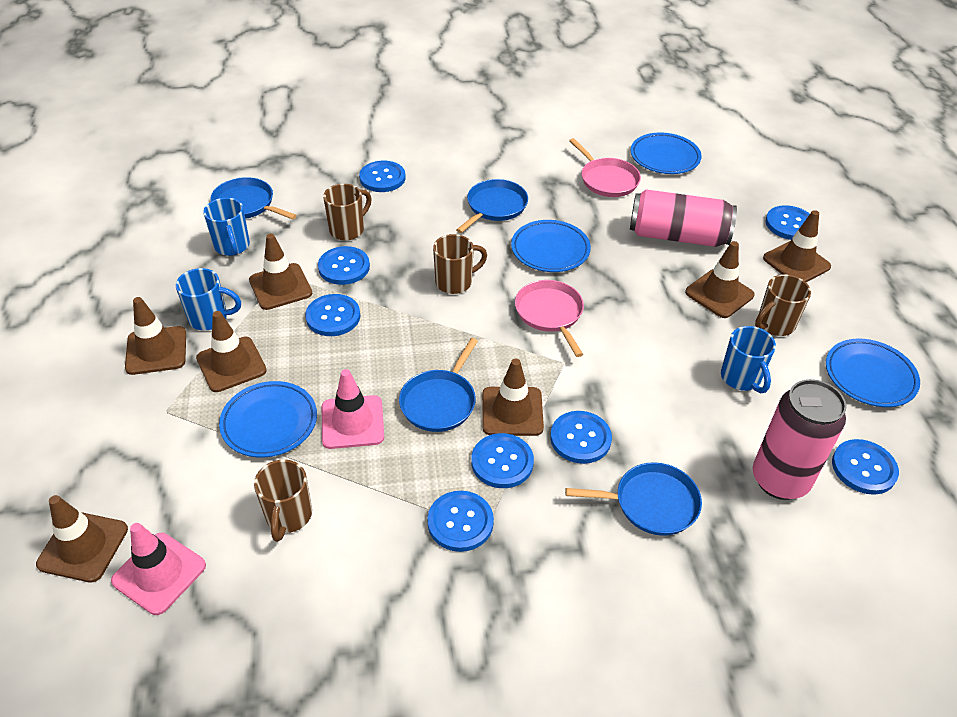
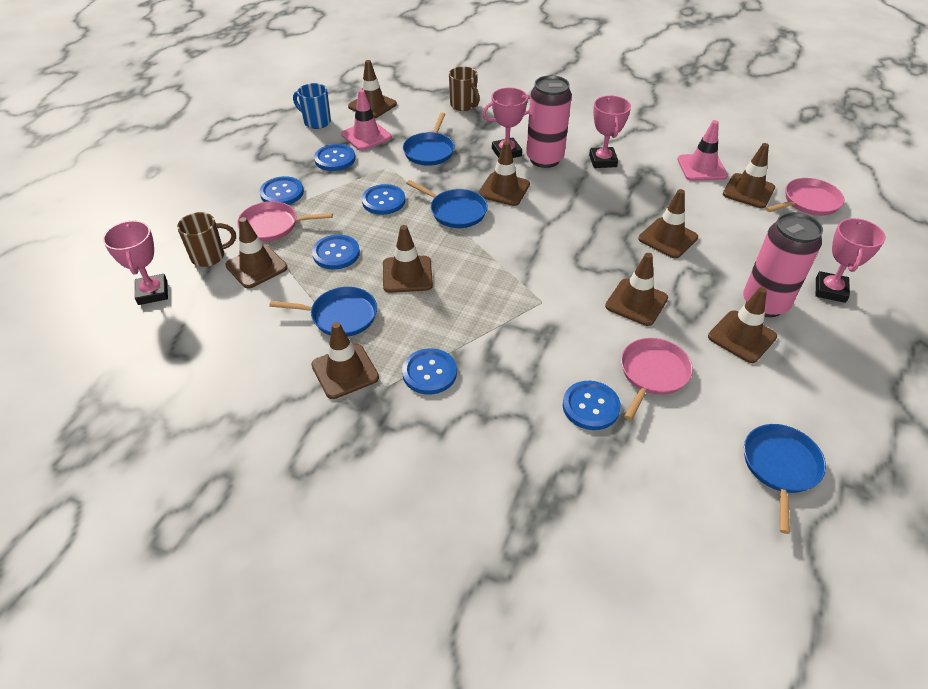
blue button: [305,294,360,336] [318,246,370,285] [359,161,406,192] [427,491,494,552] [471,433,534,488] [550,411,612,464] [765,205,810,240] [832,439,899,495] = 8 -> [260,176,304,205] [312,234,360,269] [314,144,355,171] [362,184,405,215] [402,348,457,394] [563,381,621,430] = 6
blue mug: [176,268,241,330] [203,198,250,256] [721,326,776,393] = 3 -> [293,83,331,129] = 1
blue plate: [219,381,317,457] [511,220,591,272] [630,132,702,174] [826,339,920,407] = 4 -> none = 0
brown mug: [254,460,312,542] [323,184,371,241] [433,234,487,294] [755,274,811,336] = 4 -> [177,212,236,267] [449,66,480,111] = 2
brown traffic cone: [36,495,128,582] [125,297,186,375] [196,311,267,392] [249,234,312,310] [482,359,544,436] [685,241,755,318] [763,210,831,282] = 7 -> [225,217,288,289] [311,322,379,399] [348,60,397,119] [383,225,433,293] [478,141,530,206] [605,253,668,326] [638,189,698,258] [708,287,777,363] [723,143,775,208] = 9
pink pan: [515,280,584,357] [569,138,641,197] = 2 -> [237,201,333,242] [621,338,693,420] [766,178,844,216] = 3
pink trophy: none = 0 -> [103,221,168,305] [482,87,530,158] [589,95,631,168] [816,218,886,303] = 4

